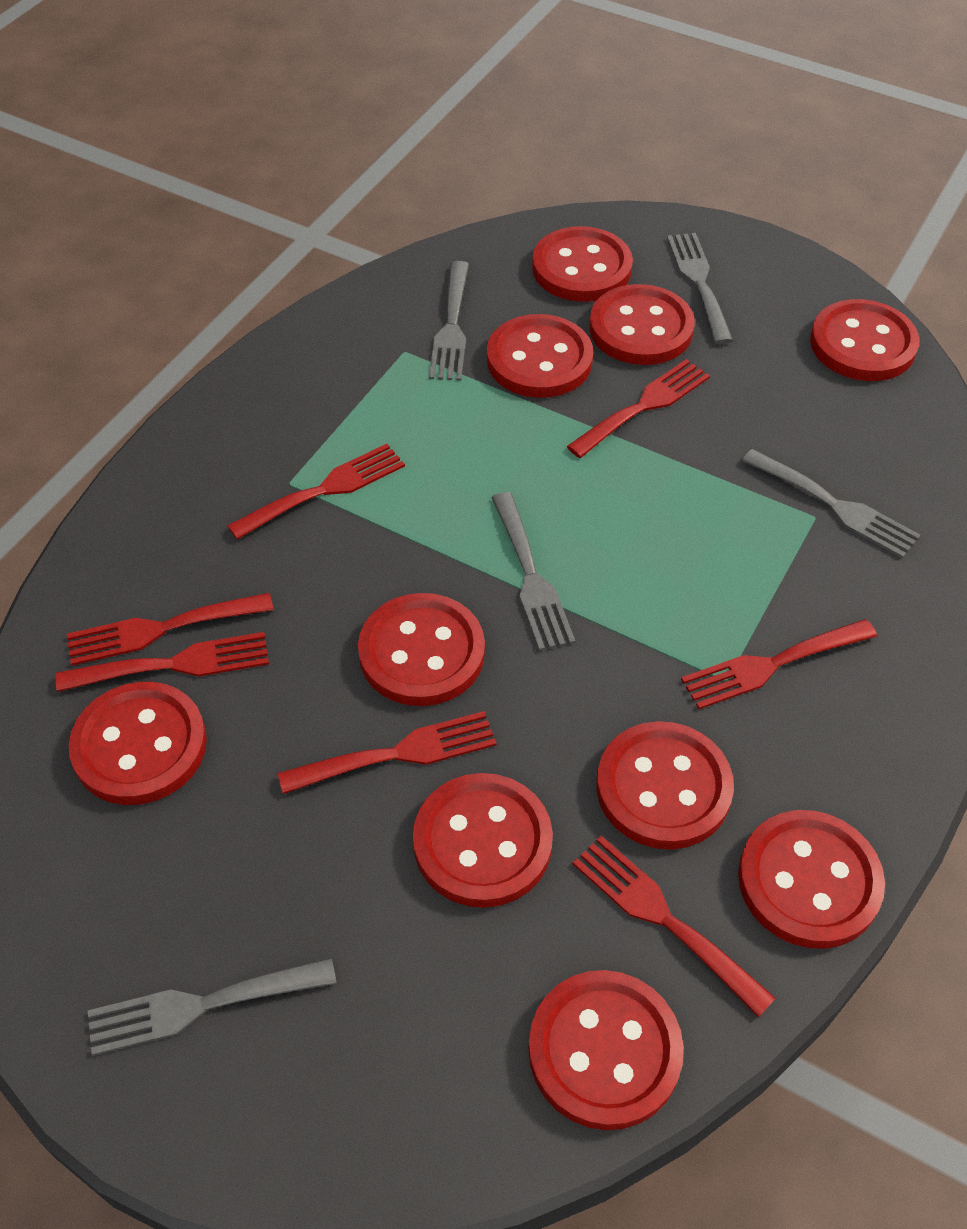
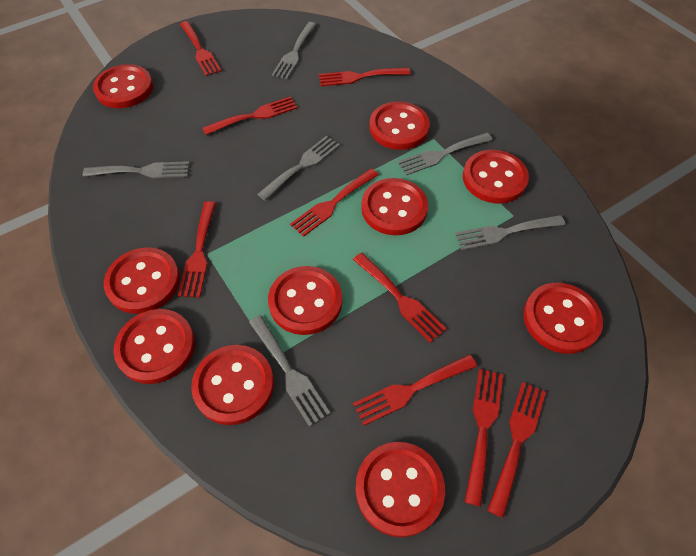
grey fork: [88,958,337,1056] [429,261,469,381] [491,492,575,651] [667,233,733,344] [742,449,920,559] = 5 -> [83,161,189,178] [249,315,331,427] [257,136,340,201] [272,22,317,79] [398,133,492,176] [455,215,565,250] = 6
red fork: [56,632,269,692] [67,593,274,666] [227,444,405,540] [278,711,496,794] [567,359,710,458] [572,836,776,1017] [681,619,877,709] = 7 -> [178,201,216,298] [180,21,222,76] [202,97,297,135] [290,168,379,237] [319,68,410,86] [353,252,447,343] [353,354,477,426] [465,369,503,507] [487,382,546,518] = 9

